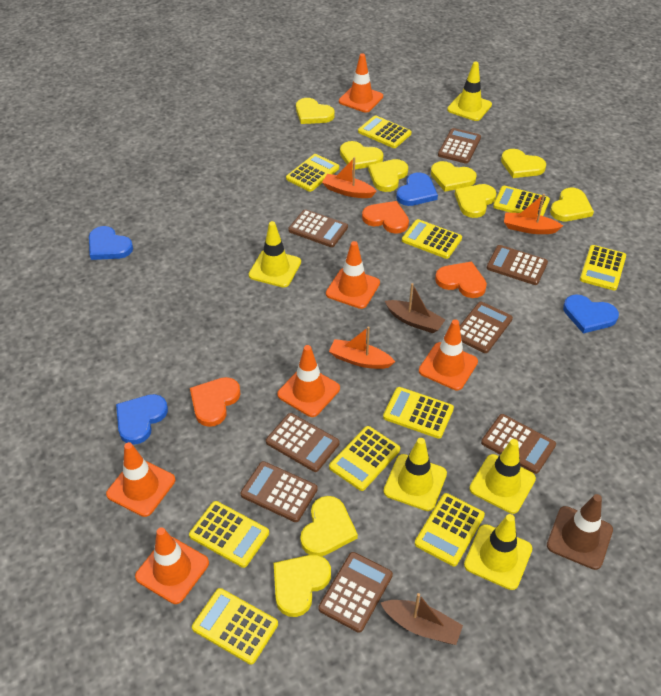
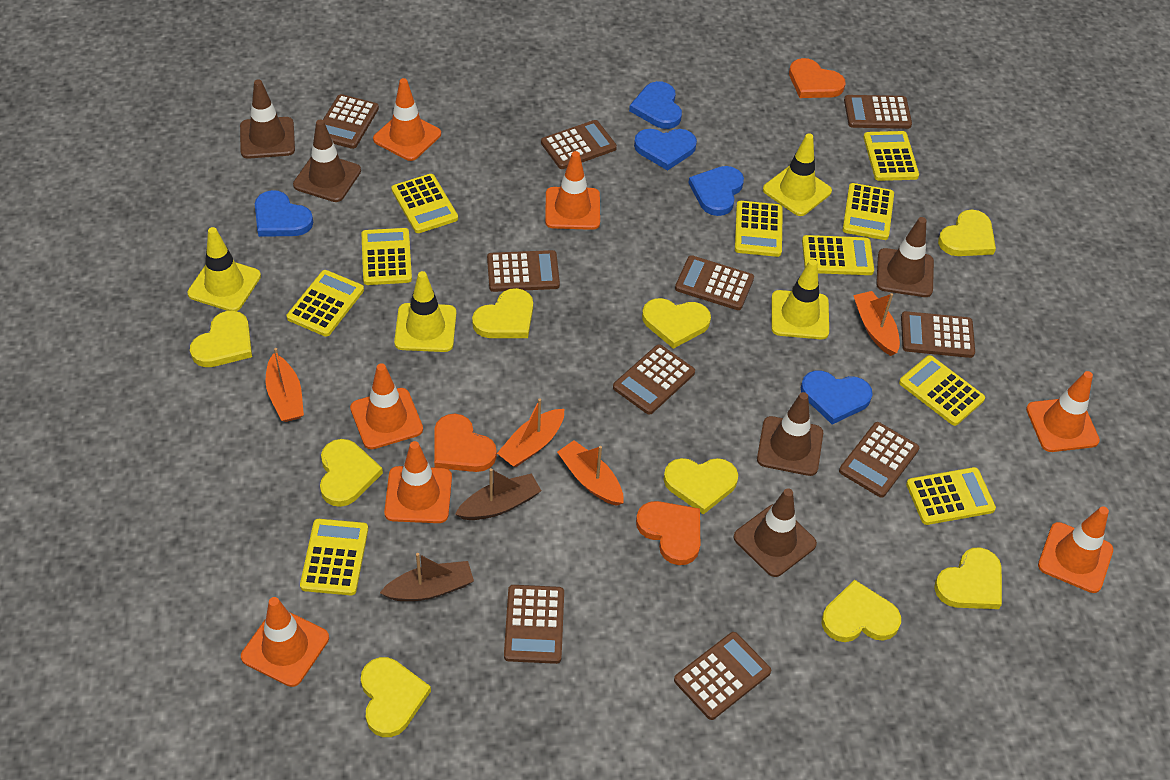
blue heart: [89,226,133,260] [116,394,168,445] [396,172,438,206] [563,294,619,333] = 4 -> [255,190,313,237] [629,81,682,129] [634,129,697,171] [688,166,744,216] [801,371,873,424] = 5
brown calculator: [240,461,318,522] [266,413,340,472] [288,209,348,247] [318,552,393,633] [438,128,481,164] [460,302,513,353] [481,414,556,474] [487,245,548,285] = 8 -> [314,94,379,149] [487,250,560,292] [504,585,564,664] [541,120,617,169] [613,344,695,415] [674,632,771,720] [675,255,754,310] [839,422,919,498] [844,95,912,129] [901,311,975,358] = 10
brown traffic cone: [547,494,613,570] = 1 -> [240,79,295,159] [293,120,361,202] [734,488,817,577] [757,392,823,476] [876,217,934,297] = 5
orange boat: [322,157,377,198] [329,327,395,369] [504,194,563,234] = 3 -> [266,348,304,422] [497,398,564,467] [557,440,624,506] [853,291,900,356] = 4
orange traffic cone: [106,442,175,517] [135,527,209,604] [277,345,340,417] [326,241,380,309] [339,53,383,113] [419,319,478,390] = 6 -> [241,597,329,687] [350,363,423,449] [373,78,441,161] [384,441,452,523] [545,151,600,230] [1026,371,1100,452] [1038,506,1113,593] = 7
yellow traffic cone: [249,221,301,288] [384,438,447,511] [447,61,492,121] [464,514,532,590] [469,439,536,514] = 5 -> [187,227,261,311] [394,271,456,352] [763,133,832,216] [771,259,829,339] = 4

